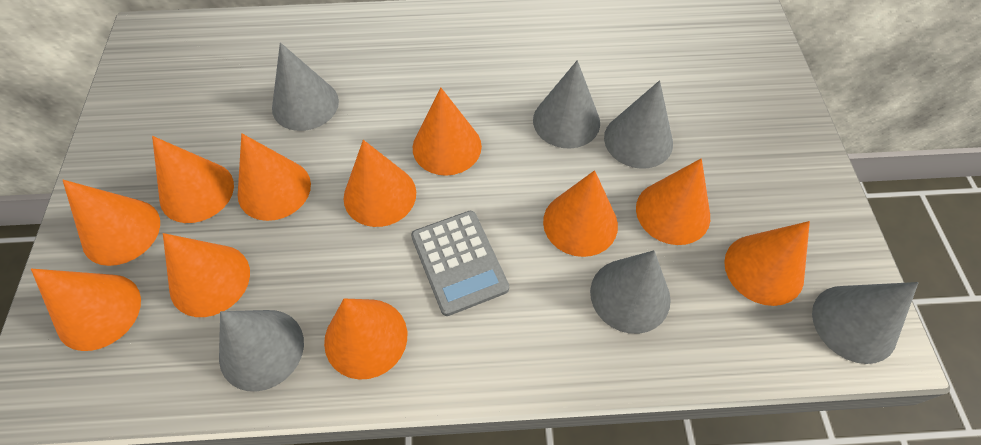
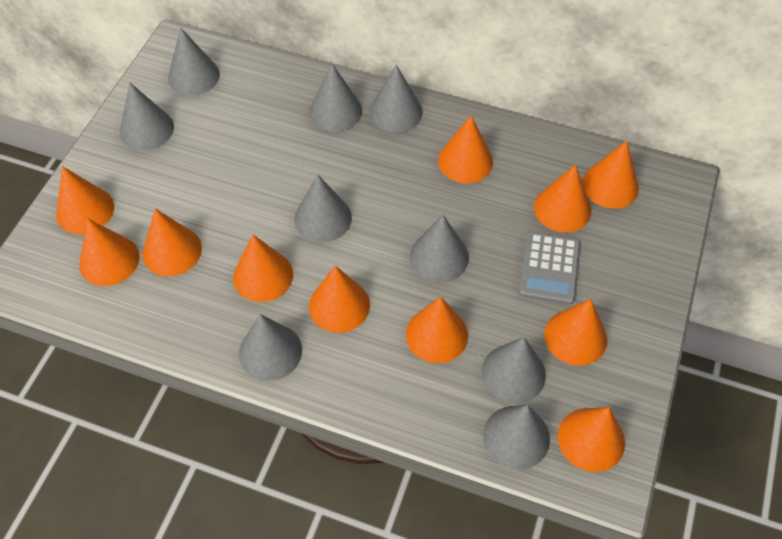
grey cone: [219,310,304,392] [272,42,339,131] [533,60,600,149] [590,250,671,334] [604,80,673,169] [812,282,919,364] = 6 -> [120,83,174,150] [168,28,220,96] [239,314,302,381] [294,175,352,243] [309,64,362,132] [370,64,423,133] [410,215,469,282] [482,337,546,403] [483,405,550,470] = 9

